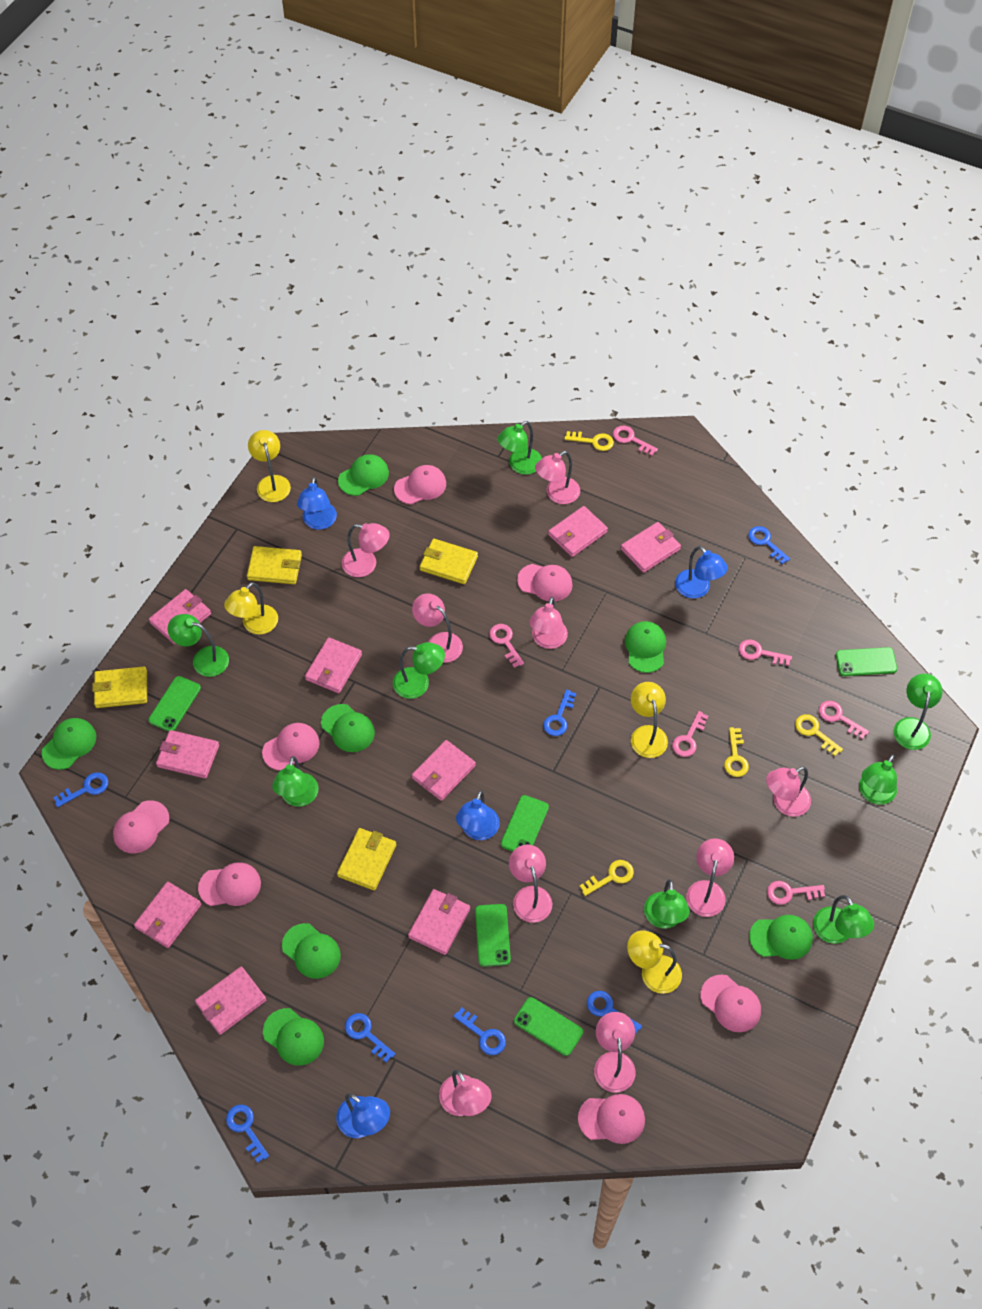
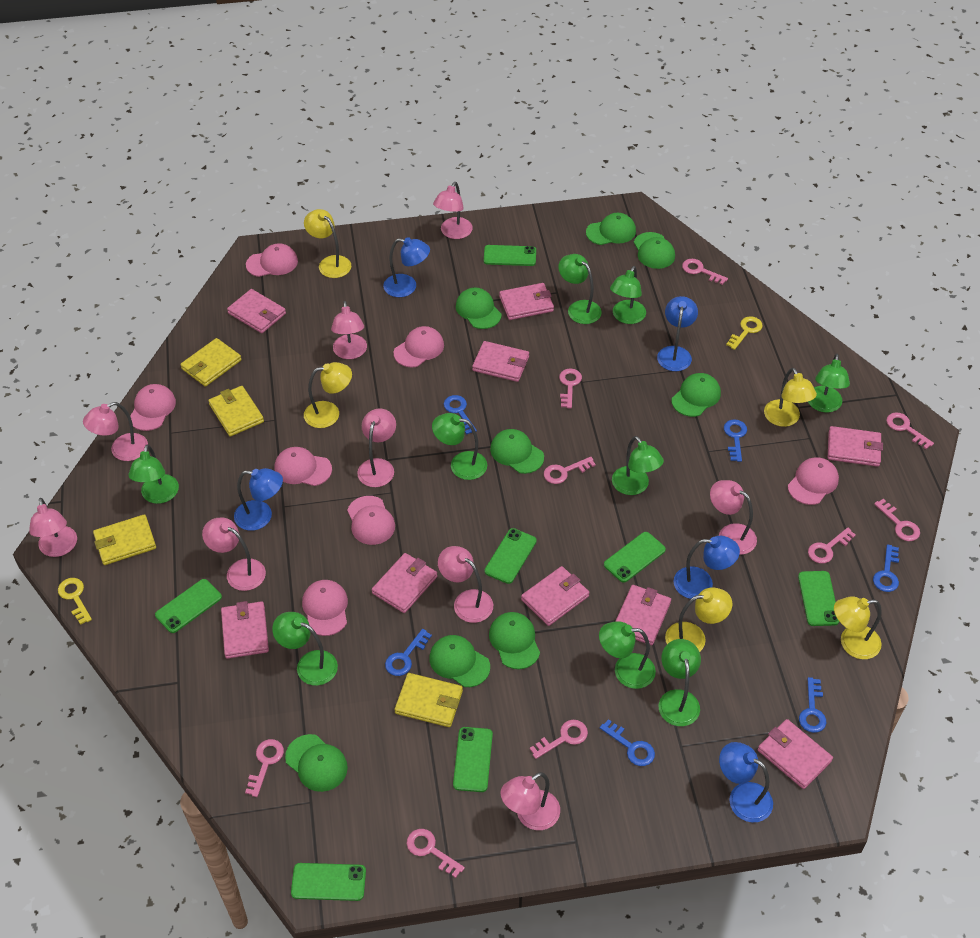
blue key: [53,772,108,807] [226,1104,269,1163] [345,1013,395,1062] [453,1008,506,1055] [543,689,576,736] [587,991,642,1034] [748,526,790,564] = 7 -> [385,629,432,676] [444,395,477,435] [600,719,655,766] [724,419,747,462] [799,677,827,733] [873,544,899,592] = 6
blue lamp: [297,477,337,530] [336,1093,390,1138] [456,790,500,840] [675,546,728,598] = 4 -> [234,468,283,531] [383,237,430,297] [657,296,698,371] [674,536,740,599] [719,742,773,822] = 5
green cap: [42,718,96,770] [263,1008,324,1066] [282,923,341,979] [321,704,375,752] [338,454,389,496] [625,621,666,673] [749,915,813,960] = 7 -> [285,734,348,792] [429,635,490,687] [456,287,502,329] [489,612,540,669] [490,429,544,474] [586,213,636,245] [634,232,675,269] [672,373,721,417] = 8
green lamp: [167,614,229,677] [272,756,318,807] [393,642,445,699] [497,421,542,475] [644,880,690,929] [813,895,874,944] [859,754,897,805] [894,674,942,750] = 8 -> [128,444,179,504] [272,612,338,686] [432,413,487,480] [558,254,602,324] [599,621,656,689] [610,266,646,324] [612,436,664,495] [659,639,701,726] [808,354,850,413] = 9
green phone: [148,676,201,732] [475,904,511,967] [501,795,549,852] [514,997,583,1056] [836,647,897,676] = 5 -> [155,579,222,633] [291,863,366,901] [453,727,493,792] [484,245,536,266] [485,528,537,584] [604,532,666,583] [798,571,839,626] = 7
pink key: [489,624,524,668] [613,426,658,456] [672,711,708,757] [739,639,792,666] [767,881,825,905] [819,701,869,739] = 6 -> [245,739,284,797] [407,829,465,878] [530,720,588,759] [544,457,596,484] [559,369,582,408] [682,259,728,285] [808,527,856,564] [874,499,920,541] [886,412,934,449] = 9
yellow key: [565,431,614,451] [580,860,634,896] [724,727,749,777] [795,714,843,756] = 4 -> [58,578,92,625] [726,316,763,350] = 2
yellow lamp: [224,582,278,634] [248,430,291,502] [627,930,682,994] [631,682,668,758] = 4 -> [304,209,351,278] [304,362,352,428] [665,587,732,652] [764,368,817,427] [834,596,882,659] = 5

